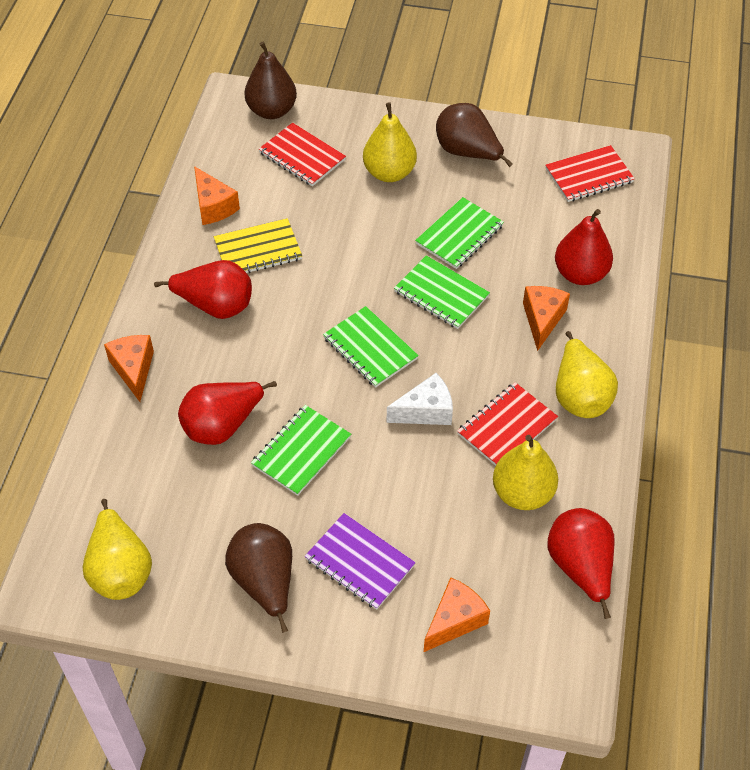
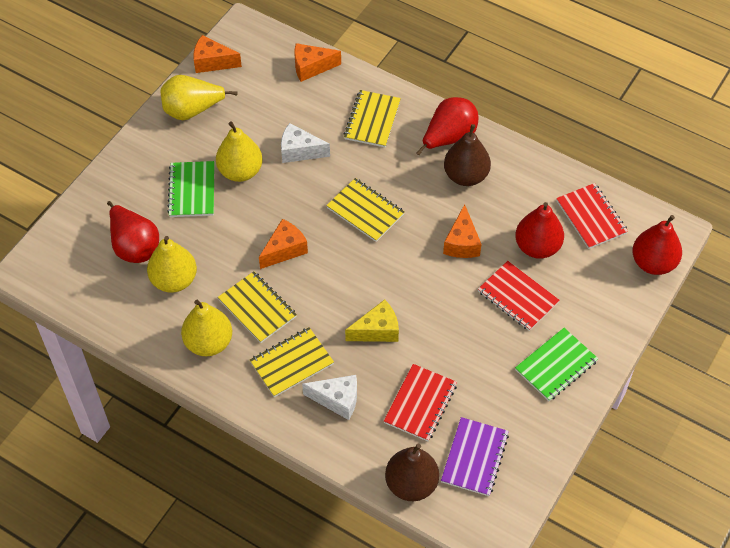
brown pear: [225,523,292,633] [244,42,297,119] [436,103,513,167] = 3 -> [385,444,439,501] [444,124,491,186] = 2
green notebook: [251,405,351,496] [323,306,419,388] [394,255,490,329] [415,197,504,269] = 4 -> [167,161,215,217] [515,328,598,401] = 2
white cheese: [387,373,453,425] = 1 -> [281,123,330,163] [302,375,357,420] = 2
yellow cheese: none = 0 -> [345,300,399,342] = 1
yellow notebook: [214,218,302,273] = 1 -> [218,271,297,343] [250,327,334,397] [326,178,405,242] [344,90,401,147] = 4

